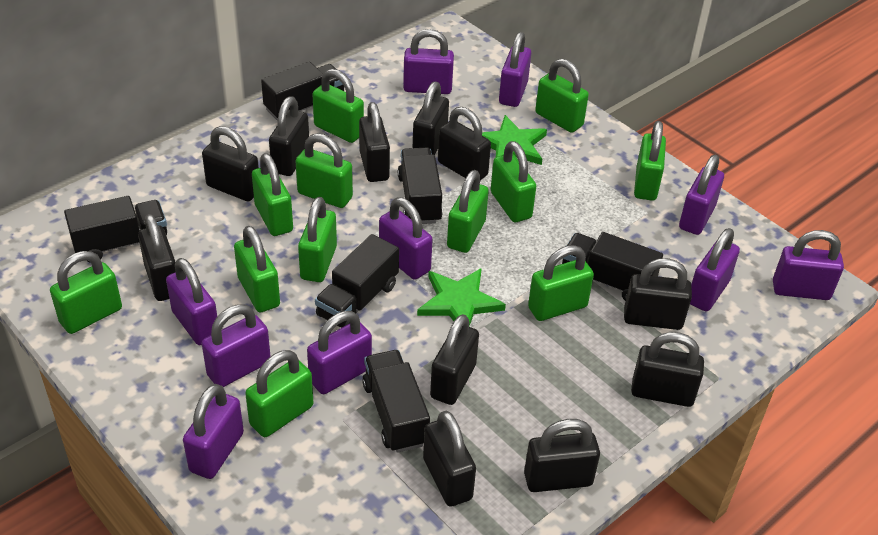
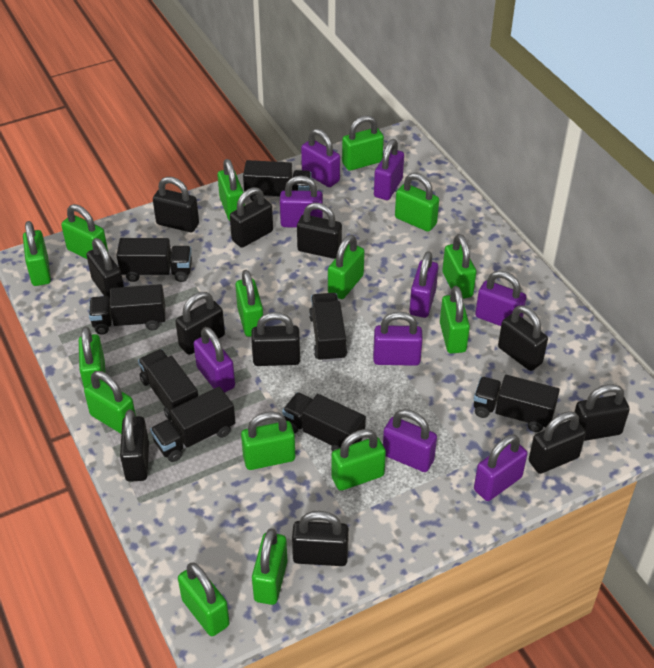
black truck: [64,196,167,263] [261,62,344,120] [315,234,399,328] [362,350,430,453] [398,148,443,224] [562,232,663,301] = 6 -> [89,284,165,335] [117,238,192,282] [138,349,198,420] [150,387,235,462] [243,160,312,201] [282,392,366,452] [309,293,347,362] [474,375,560,432] = 8
green padlock: [50,251,122,334] [234,226,280,312] [245,350,313,437] [252,153,293,236] [296,133,353,208] [298,197,337,282] [312,69,364,143] [447,170,489,253] [491,141,536,222] [528,245,594,321] [535,59,589,133] [634,121,666,201] = 12 -> [23,221,51,286] [61,204,108,259] [79,326,105,389] [84,371,136,434] [178,563,230,636] [217,159,245,221] [235,270,263,337] [241,411,295,470] [252,528,287,605] [328,235,365,299] [331,429,386,491] [342,115,384,171] [395,173,439,232] [440,286,470,354] [442,234,476,299] = 15
green star: [417,268,506,326] [482,115,547,165] = 2 -> none = 0
purple padlock: [166,258,217,345] [183,384,244,479] [202,304,271,387] [307,311,372,394] [379,197,433,280] [403,29,454,94] [499,32,531,107] [679,155,724,235] [690,228,740,311] [773,230,844,300] = 10 -> [194,327,235,393] [280,176,323,227] [301,129,340,187] [373,312,423,366] [374,139,404,200] [383,409,437,472] [409,251,438,318] [474,434,527,501] [475,271,527,326] = 9

